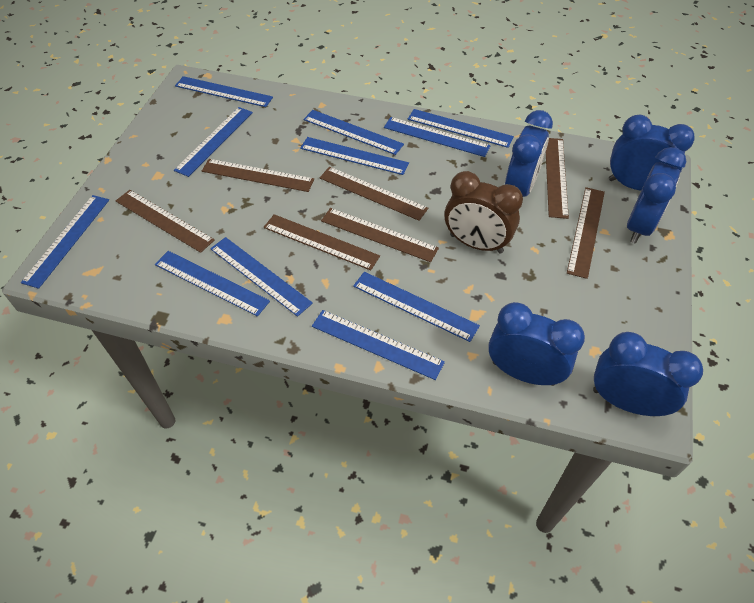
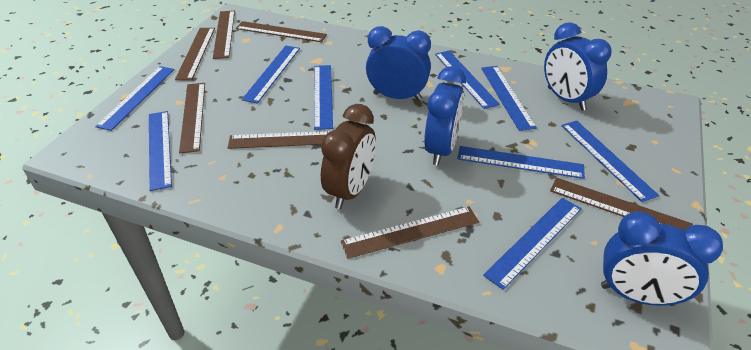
blue clock: [488,302,585,386] [505,110,553,197] [593,332,703,416] [609,115,695,190] [627,147,686,243] = 5 -> [366,26,431,101] [424,66,466,166] [544,22,612,111] [601,211,723,306] = 4
blue ruler: [21,195,109,289] [155,251,270,317] [174,107,253,177] [175,76,273,107] [210,237,313,317] [300,137,409,175] [304,110,404,155] [312,310,445,380] [353,272,480,342] [384,117,491,157] [408,109,514,148] = 11 -> [95,66,174,131] [149,111,172,191] [241,46,300,104] [314,65,333,130] [435,51,500,109] [457,146,585,179] [481,66,537,131] [483,198,582,290] [561,121,659,202] = 9

